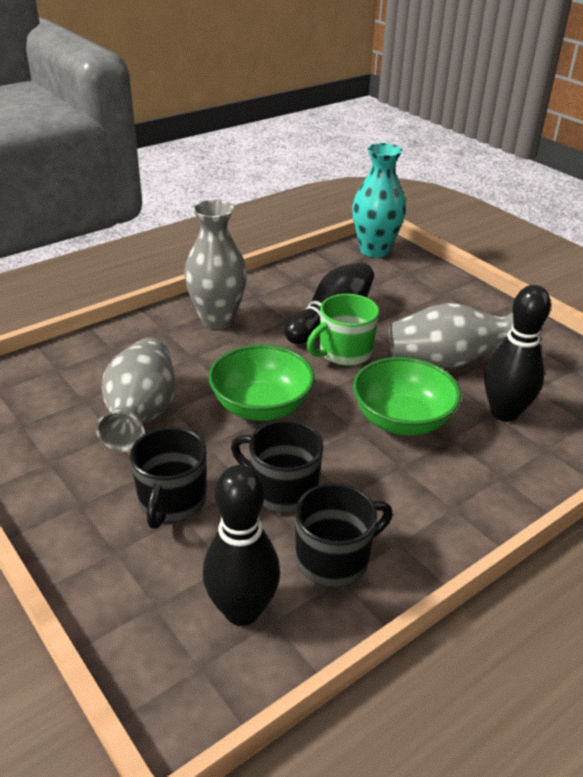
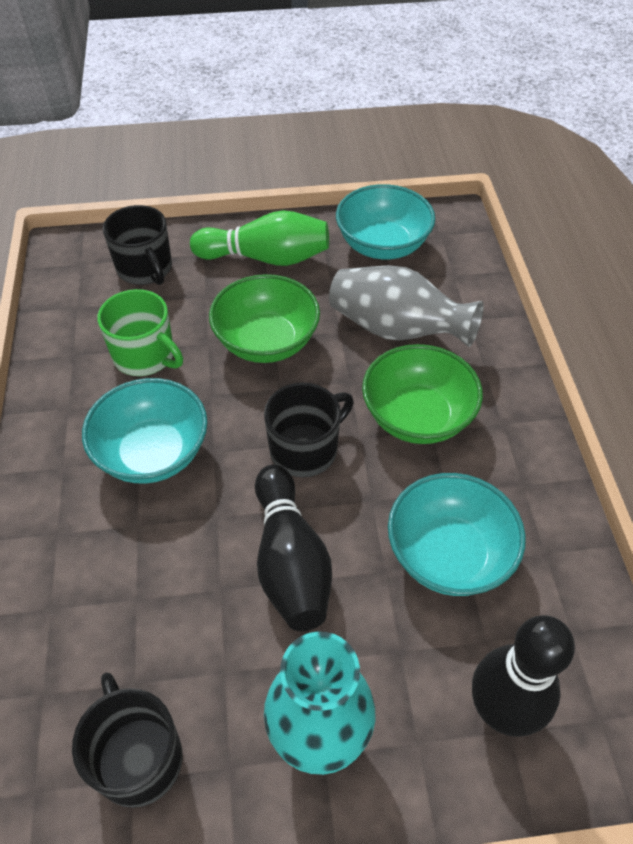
black bowling pin: [203,465,280,626] [285,262,374,344] [484,285,551,422] = 3 -> [255,465,332,631] [472,615,575,737] = 2
green bowling pin: none = 0 -> [190,210,329,266] = 1
grey vase: [96,338,176,452] [184,199,247,329] [389,303,513,368] = 3 -> [329,266,484,347] = 1
turquoise bowl: none = 0 -> [82,378,208,483] [336,184,435,259] [388,473,526,596] = 3

